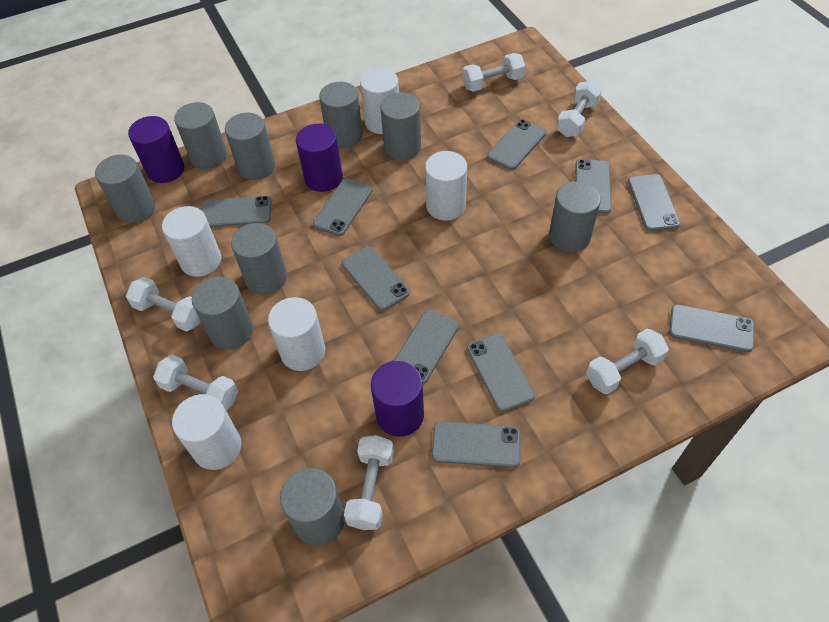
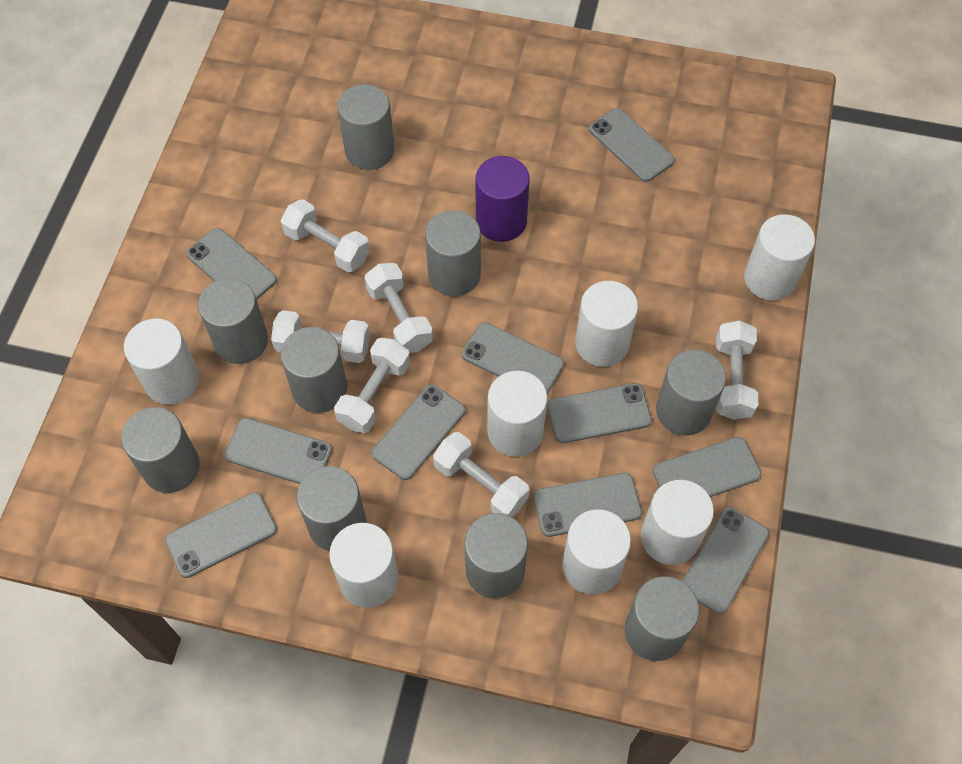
purple cylinder: [128,116,184,183] [296,124,343,192] [371,361,424,437] = 3 -> [475,156,530,242] = 1
white cylinder: [162,206,221,277] [172,394,241,470] [268,297,325,371] [360,68,399,134] [425,151,467,221] = 5 -> [124,318,199,405] [329,523,399,608] [487,371,548,457] [562,509,631,595] [575,281,638,367] [641,480,714,565] [744,214,815,301] = 7

